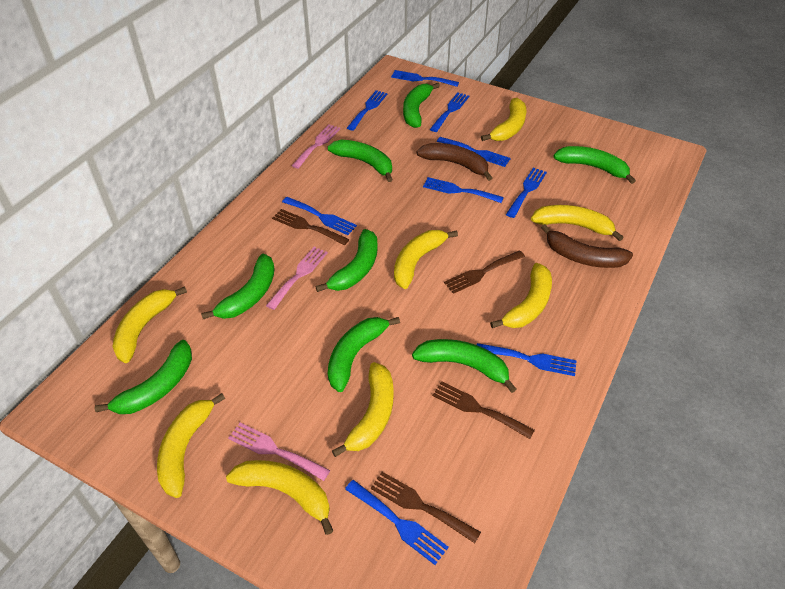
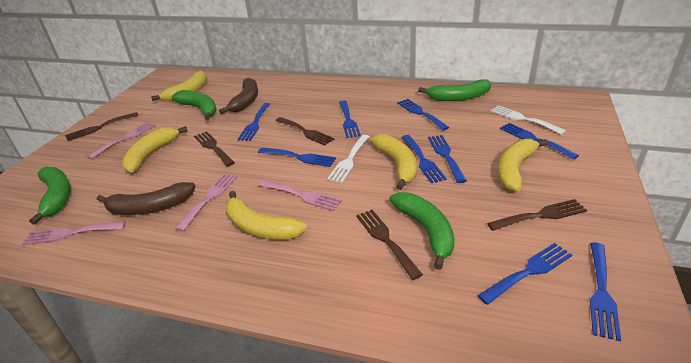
brown fork: [272,209,349,245] [371,472,481,543] [432,381,535,439] [444,250,525,294] = 4 -> [65,112,139,141] [194,131,235,166] [276,117,335,146] [356,210,423,280] [487,199,587,231] = 5
green banana: [95,340,192,414] [201,254,275,319] [315,229,378,292] [328,140,393,182] [328,317,400,392] [403,83,440,128] [412,339,516,393] [553,146,636,184] = 8 -> [29,167,71,225] [172,90,217,120] [389,192,455,270] [418,79,491,101] = 4
pink fork: [228,422,330,481] [266,247,328,310] [292,124,340,169] = 3 -> [22,222,126,245] [86,122,156,159] [175,174,237,231] [258,180,342,211] = 4
white fork: none = 0 -> [327,135,370,183] [490,105,566,135] = 2
yellow banana: [112,286,187,363] [157,393,225,498] [226,460,333,535] [332,362,394,457] [394,230,458,289] [481,98,526,141] [490,263,552,328] [531,205,624,241] = 8 -> [122,126,188,173] [151,71,207,101] [226,191,307,240] [371,134,417,190] [498,139,548,191] = 5

